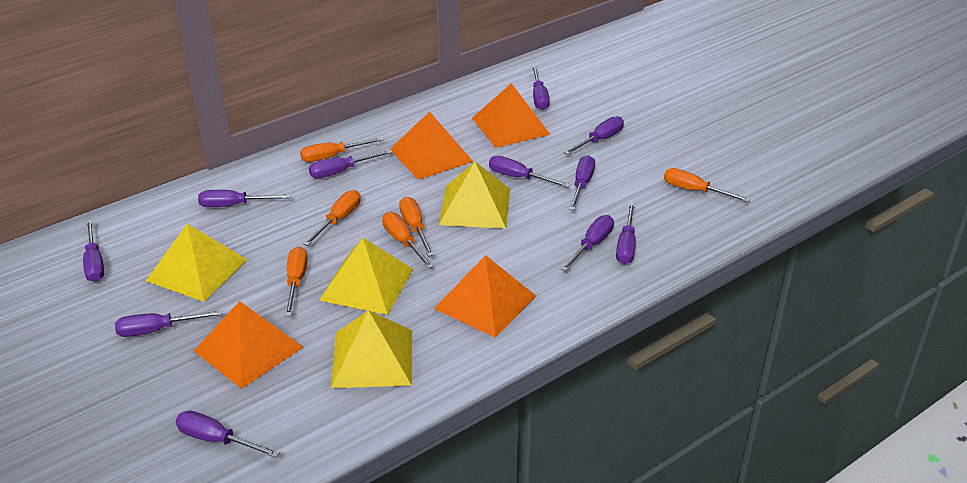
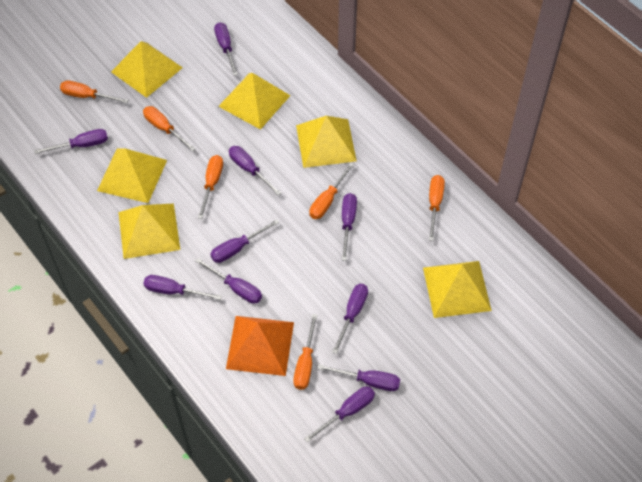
orange pyramid: [194,301,303,389] [390,111,473,180] [434,255,536,338] [472,83,551,148] = 4 -> [226,316,294,376] = 1
purple screwdriver: [83,220,104,282] [115,310,223,337] [176,411,280,458] [198,190,291,207] [309,150,393,178] [489,156,570,188] [532,66,550,110] [561,215,614,271] [564,116,624,155] [569,155,595,210] [616,202,636,264] = 11 -> [34,129,108,154] [143,275,222,300] [195,258,262,304] [210,219,279,263] [214,22,238,76] [229,146,281,196] [304,386,375,442] [317,364,400,391] [332,284,368,354] [342,193,357,261] = 10
yellow pyramid: [146,224,247,302] [319,238,413,315] [331,310,412,388] [439,162,510,229] = 4 -> [97,148,167,203] [111,41,183,98] [118,204,180,259] [218,73,291,130] [296,116,357,168] [423,261,492,318] = 6

